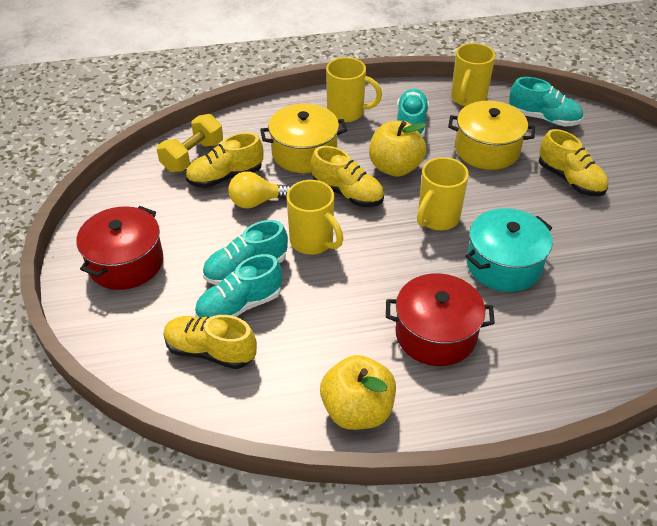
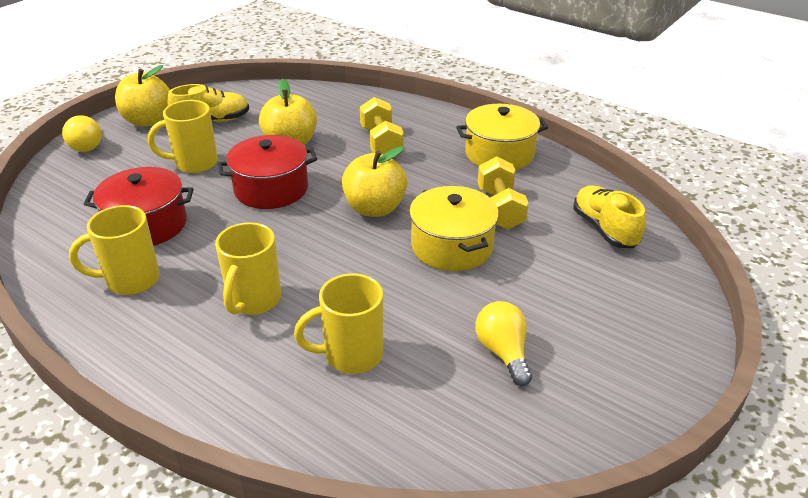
turquoise pot: [465,208,553,292] = 1 -> none = 0
turquoise shoe: [195,254,282,318] [203,220,288,285] [397,89,429,137] [509,77,583,126] = 4 -> none = 0
yellow apple: [320,355,396,430] [369,121,427,177] = 2 -> [115,65,170,126] [259,79,317,146] [342,146,407,217] = 3
yellow dumbbell: [157,114,223,172] = 1 -> [360,97,404,154] [478,156,529,230] = 2
yellow light bulb: [228,171,291,209] = 1 -> [62,115,102,152] [475,301,532,386] = 2
yellow shoe: [163,315,257,369] [186,132,263,188] [311,146,384,207] [539,129,608,196] = 4 -> [167,84,249,122] [573,186,646,248] = 2

